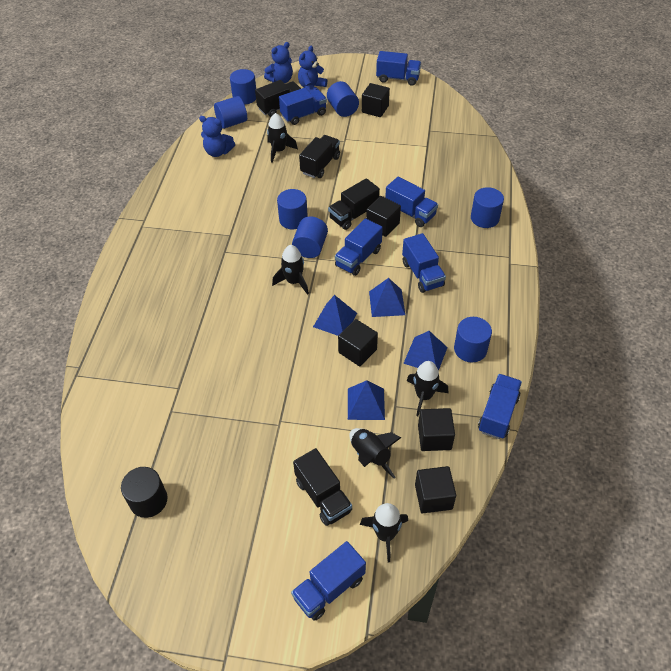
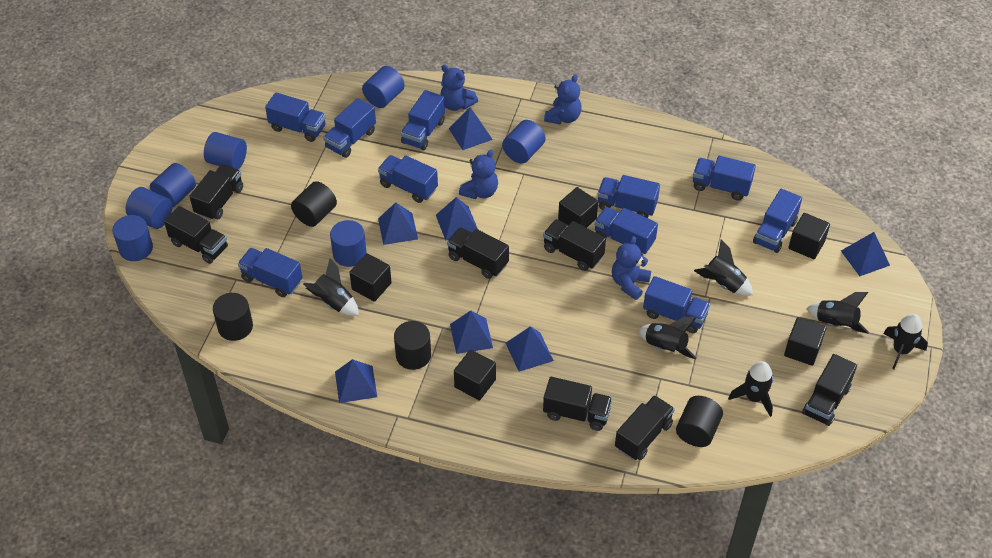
black cylinder: [121,467,168,518] = 1 -> [213,293,253,341] [291,181,337,227] [394,321,431,370] [676,396,723,447] = 4
black rocket: [267,113,298,163] [272,245,309,295] [349,428,402,478] [360,503,408,562] [407,361,448,416] = 5 -> [303,258,359,316] [638,317,697,359] [694,239,753,296] [728,361,773,417] [806,292,869,334] [883,314,928,370] = 6
black truck: [255,80,301,117] [293,448,352,526] [299,135,340,178] [328,178,380,230] = 4 -> [164,206,228,264] [189,164,243,220] [447,227,509,279] [543,219,606,271] [543,377,612,431] [615,395,675,460] [802,354,857,426] = 7
blue pyramid: [313,295,357,336] [348,380,385,420] [369,278,405,317] [403,331,448,371] = 4 -> [335,359,377,403] [378,202,418,245] [436,197,478,240] [449,107,493,150] [450,311,493,354] [506,326,554,372] [841,232,890,276] = 7
blue teddy bear: [199,116,235,157] [264,42,293,83] [298,46,327,92] = 3 -> [440,65,478,111] [459,150,498,199] [544,74,582,124] [612,236,651,300] = 4
blue truck: [279,88,327,125] [291,541,366,621] [335,218,383,276] [376,51,421,86] [385,177,438,227] [402,233,446,293] [478,374,522,439] = 7 -> [238,248,303,297] [265,92,326,142] [323,98,376,158] [378,155,438,203] [401,90,445,150] [594,207,658,254] [597,175,660,218] [643,276,710,333] [693,156,756,200] [753,189,802,253] = 10

